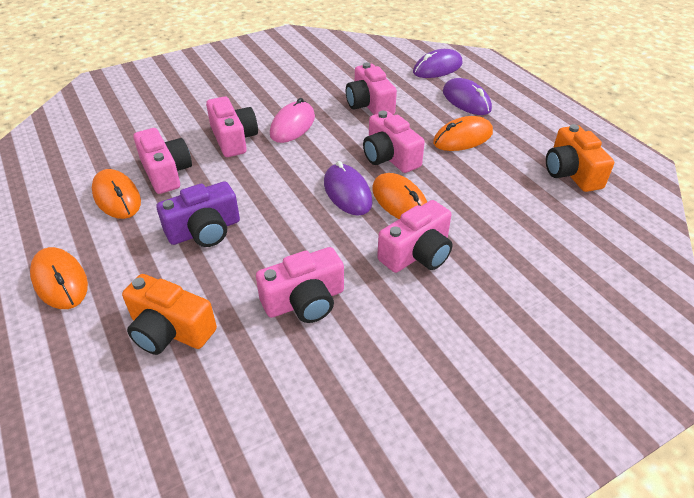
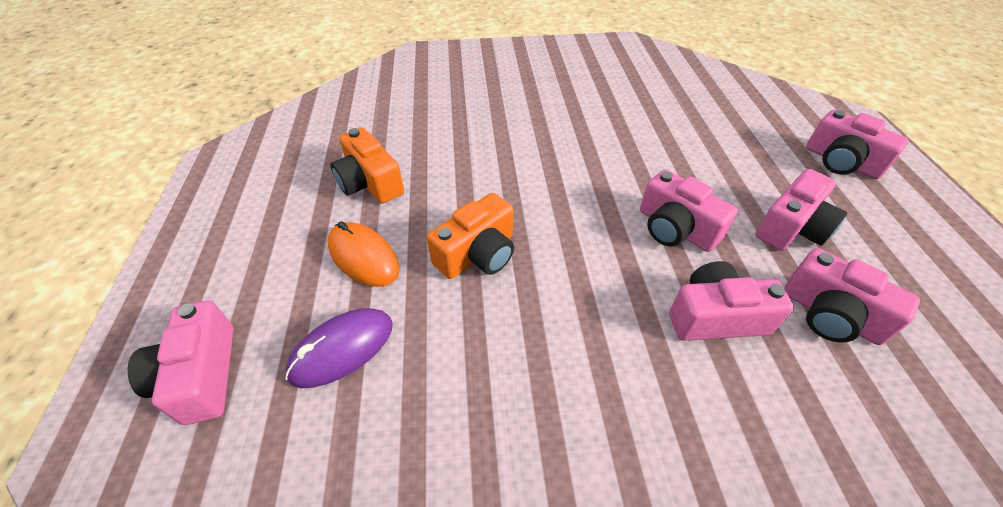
orange mouse: [30,247,88,309] [92,169,141,219] [372,173,427,219] [433,116,493,151] = 4 -> [328,221,400,287] = 1
pink mouse: [270,98,315,143] = 1 -> none = 0
purple camera: [157,181,240,247] = 1 -> none = 0
purple mouse: [324,161,372,216] [413,49,463,78] [443,78,492,115] = 3 -> [285,308,393,388] = 1

